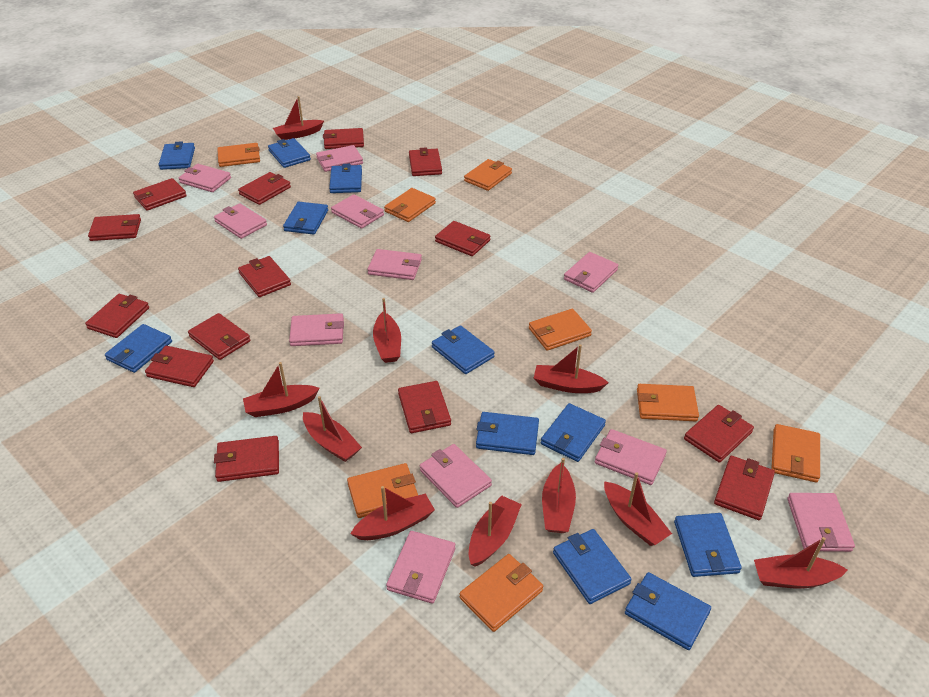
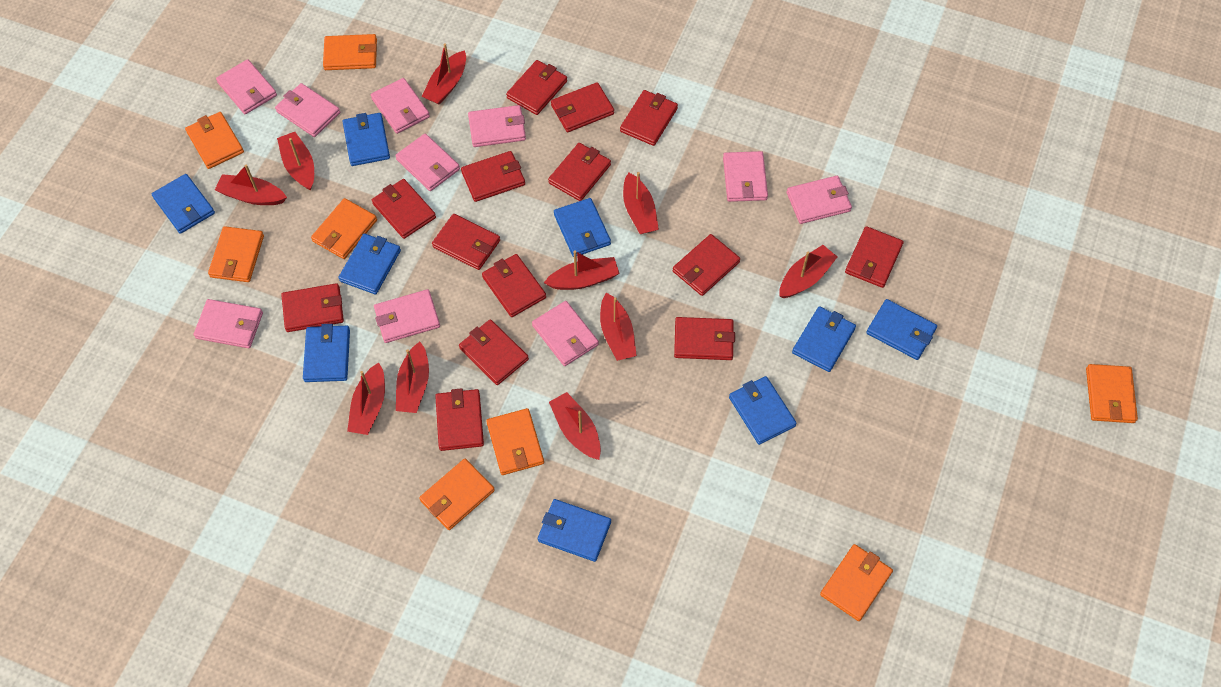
blue wallet: [105,324,172,373] [159,141,195,170] [268,138,311,168] [283,202,328,235] [329,164,362,193] [432,325,495,374] [476,412,539,455] [541,403,606,462] [553,529,632,604] [625,572,711,650] [674,513,742,577] = 11 -> [152,174,215,234] [303,324,350,382] [338,234,401,294] [342,113,390,166] [538,499,611,562] [554,198,611,257] [729,376,797,445] [792,306,856,372] [866,299,937,360] = 9
pink wallet: [179,164,231,192] [214,203,267,239] [289,313,344,346] [316,145,363,172] [331,194,384,229] [367,249,422,280] [386,531,455,604] [420,444,492,508] [564,252,619,293] [595,429,667,485] [787,493,855,552] = 11 -> [194,299,263,348] [216,59,277,114] [275,83,340,137] [371,78,430,134] [374,289,440,343] [395,134,460,191] [468,105,526,147] [532,301,599,366] [723,151,768,202] [786,176,852,224] = 10

